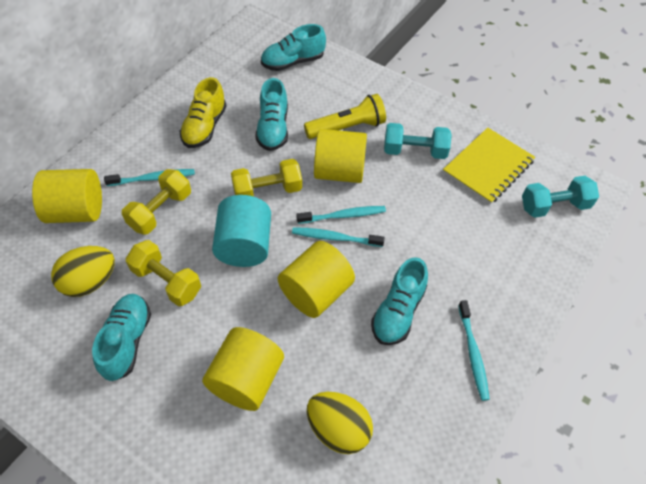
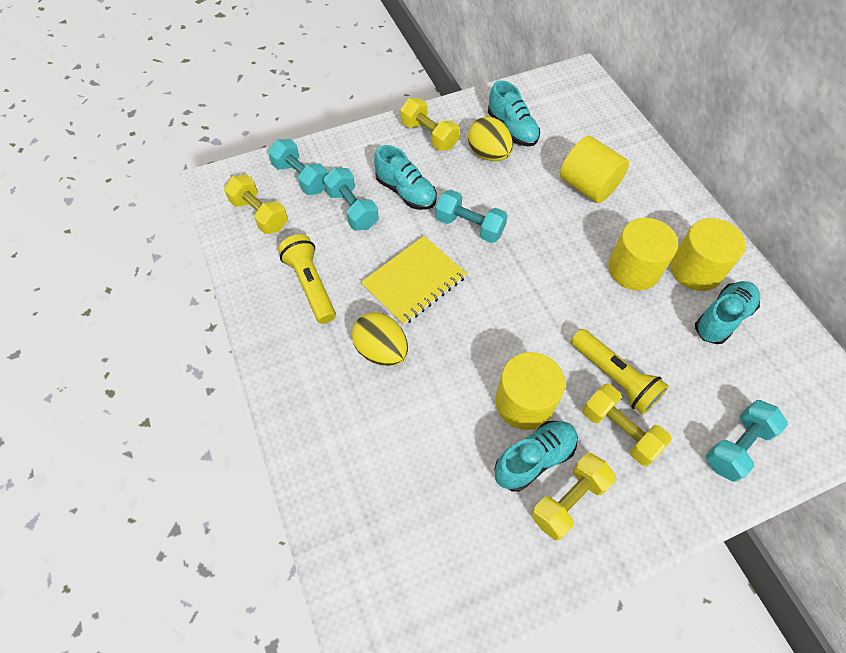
turquoise cylinder: [212,195,271,267] = 1 -> none = 0
turquoise dumbbell: [384,123,452,159] [522,176,599,218] = 2 -> [268,139,328,195] [323,168,379,230] [435,190,508,243] [706,400,788,482] = 4
turquoise toothbrush: [104,169,195,186] [292,227,385,247] [296,206,386,224] [458,300,490,401] = 4 -> none = 0
yellow dumbbell: [121,169,191,235] [126,240,201,306] [231,159,302,197] = 3 -> [224,175,288,234] [400,98,459,151] [531,453,616,541] [582,384,672,466] = 4
yellow flashlight: [304,94,386,139] = 1 -> [278,234,336,324] [571,329,669,415] = 2
yellow shoe: [180,77,227,148] = 1 -> none = 0

